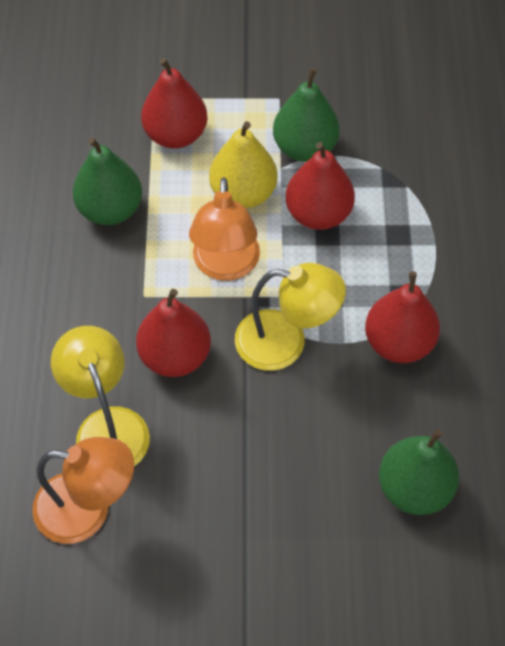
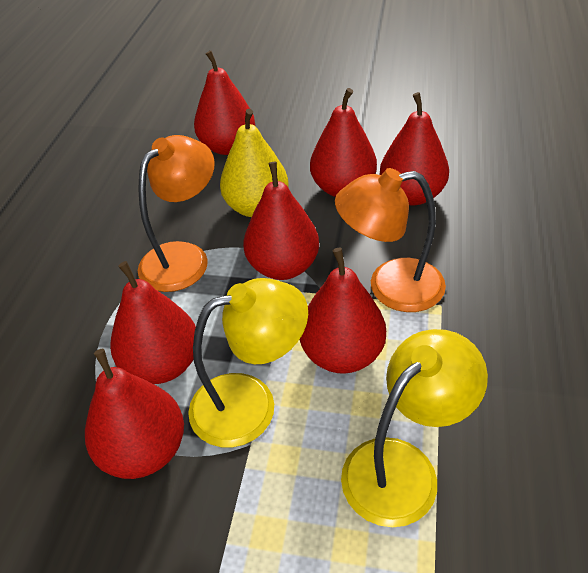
green pear: [73,137,142,225] [273,68,340,162] [379,429,459,515] = 3 -> none = 0
red pear: [136,289,211,377] [141,58,208,148] [286,142,355,230] [365,271,440,363] = 4 -> [85,349,184,479] [110,261,196,384] [194,51,255,155] [243,162,319,280] [300,247,386,374] [310,88,377,197] [379,92,449,205] = 7

